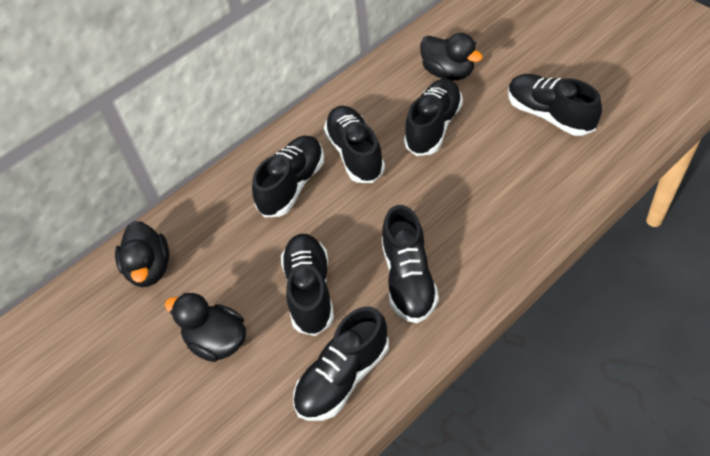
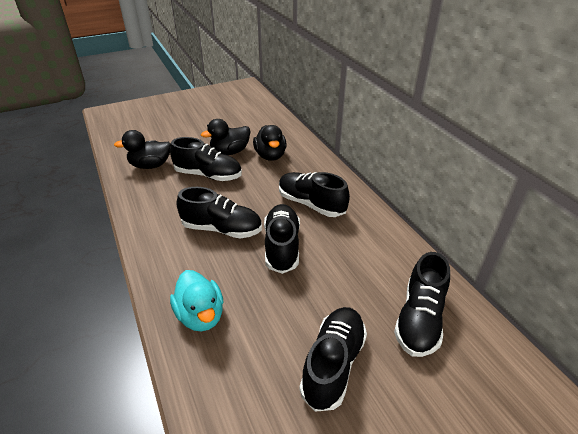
black shoe: [252,136,324,218] [281,234,334,336] [293,307,389,421] [324,106,385,183] [382,205,439,323] [404,79,463,156] [508,74,602,136] = 7 -> [170,137,242,181] [177,187,262,239] [264,204,300,274] [279,172,350,217] [299,307,367,412] [394,252,450,357] = 6
turquoise duck: none = 0 -> [170,270,224,331] = 1

